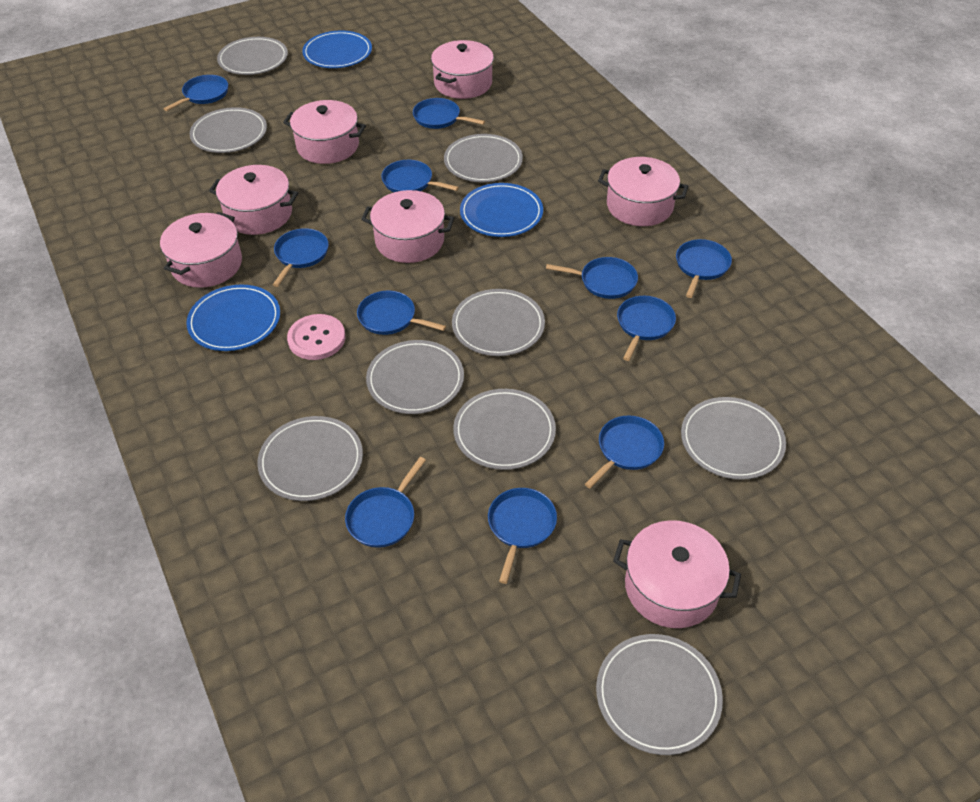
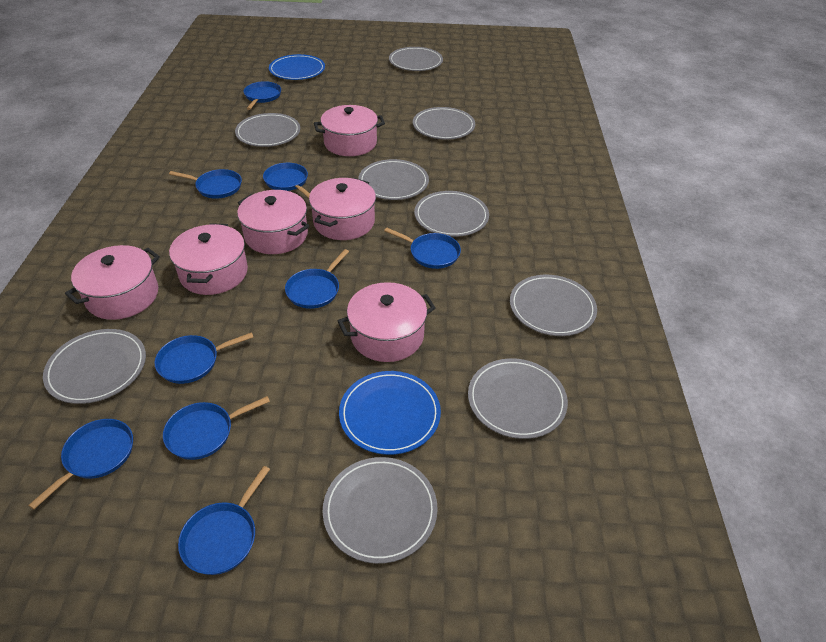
blue pan: [164,75,228,111] [273,228,329,287] [345,457,426,548] [357,291,446,335] [381,160,459,192] [413,98,485,129] [488,488,557,584] [546,257,638,299] [585,416,664,488] [617,296,676,361] [676,239,732,298] = 11 -> [28,419,133,509] [154,332,253,384] [163,396,270,460] [169,169,242,199] [178,466,270,575] [243,81,281,110] [263,163,310,198] [285,249,349,309] [384,228,461,269] = 9
blue plate: [186,285,280,351] [302,31,372,68] [460,183,543,237] = 3 -> [269,54,325,80] [339,371,441,455] = 2
pink button: [287,314,345,360] = 1 -> none = 0
pink pot: [160,212,242,288] [209,165,298,235] [283,100,366,164] [361,190,454,263] [431,40,494,99] [598,157,688,226] [613,520,741,628] = 7 -> [65,245,160,320] [169,223,248,295] [237,190,309,254] [309,178,376,240] [314,105,385,156] [338,282,436,362] = 6

